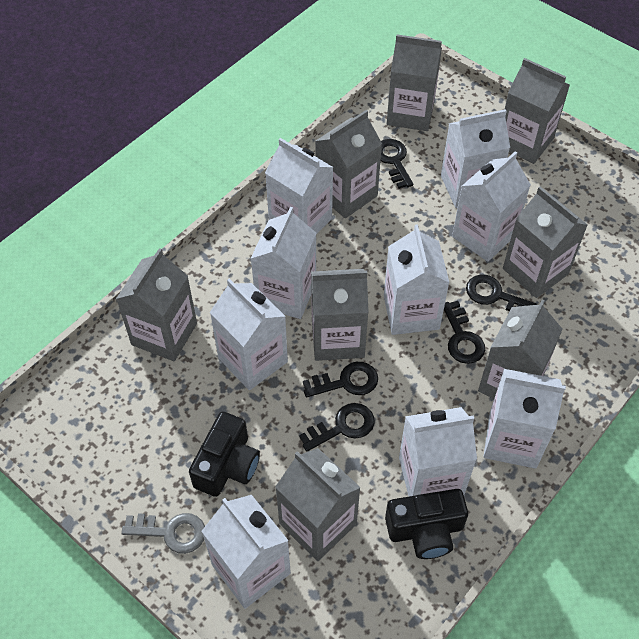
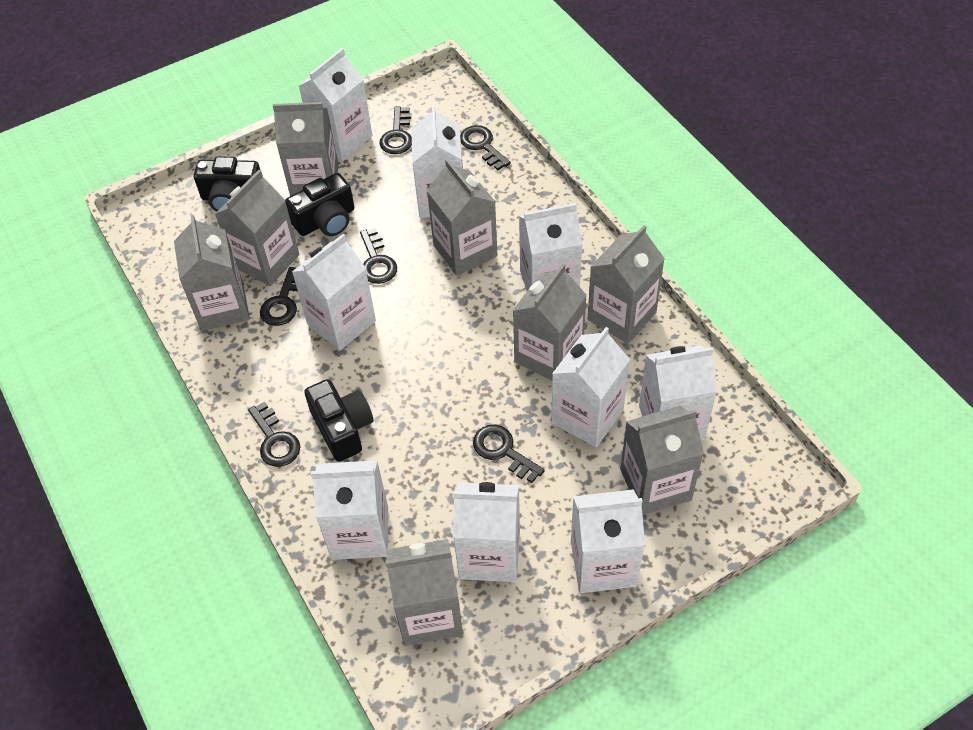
black camera: [189,411,260,497] [385,489,468,559] = 2 -> [194,156,260,212] [285,173,354,236] [304,379,374,462] = 3
black key: [299,403,375,452] [303,362,378,398] [381,139,413,189] [444,301,485,364] [466,274,537,311] = 5 -> [248,402,300,467] [260,267,298,326] [360,228,397,284] [380,106,412,154] [460,125,511,170] [473,425,545,483] = 6
grey key: [121,513,205,554] = 1 -> none = 0

